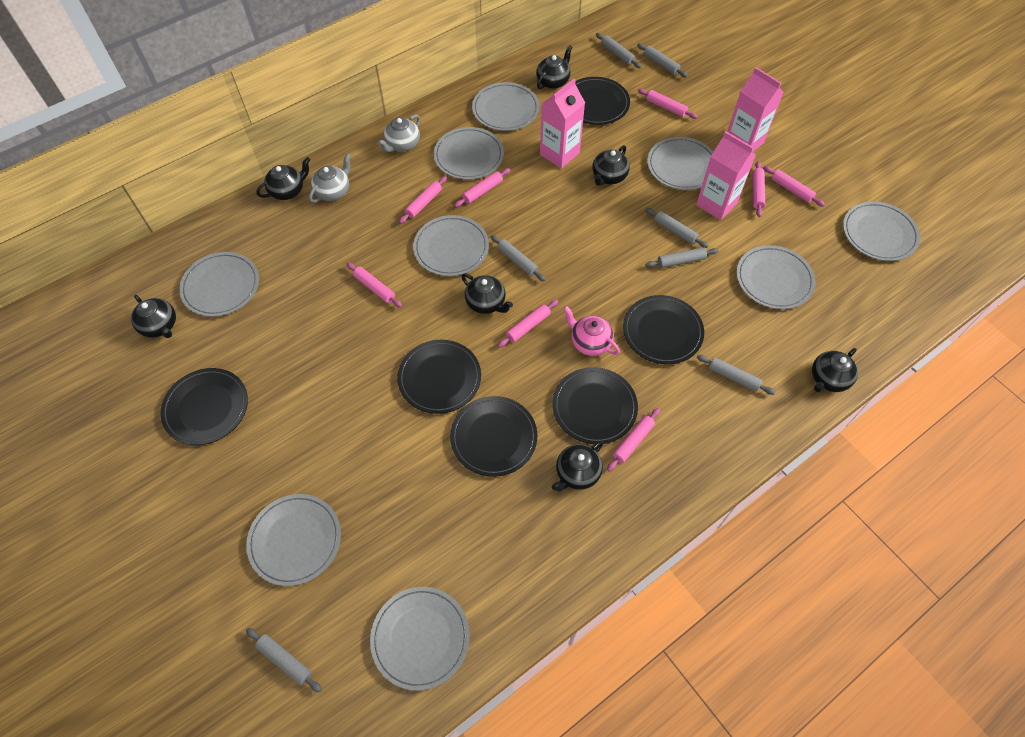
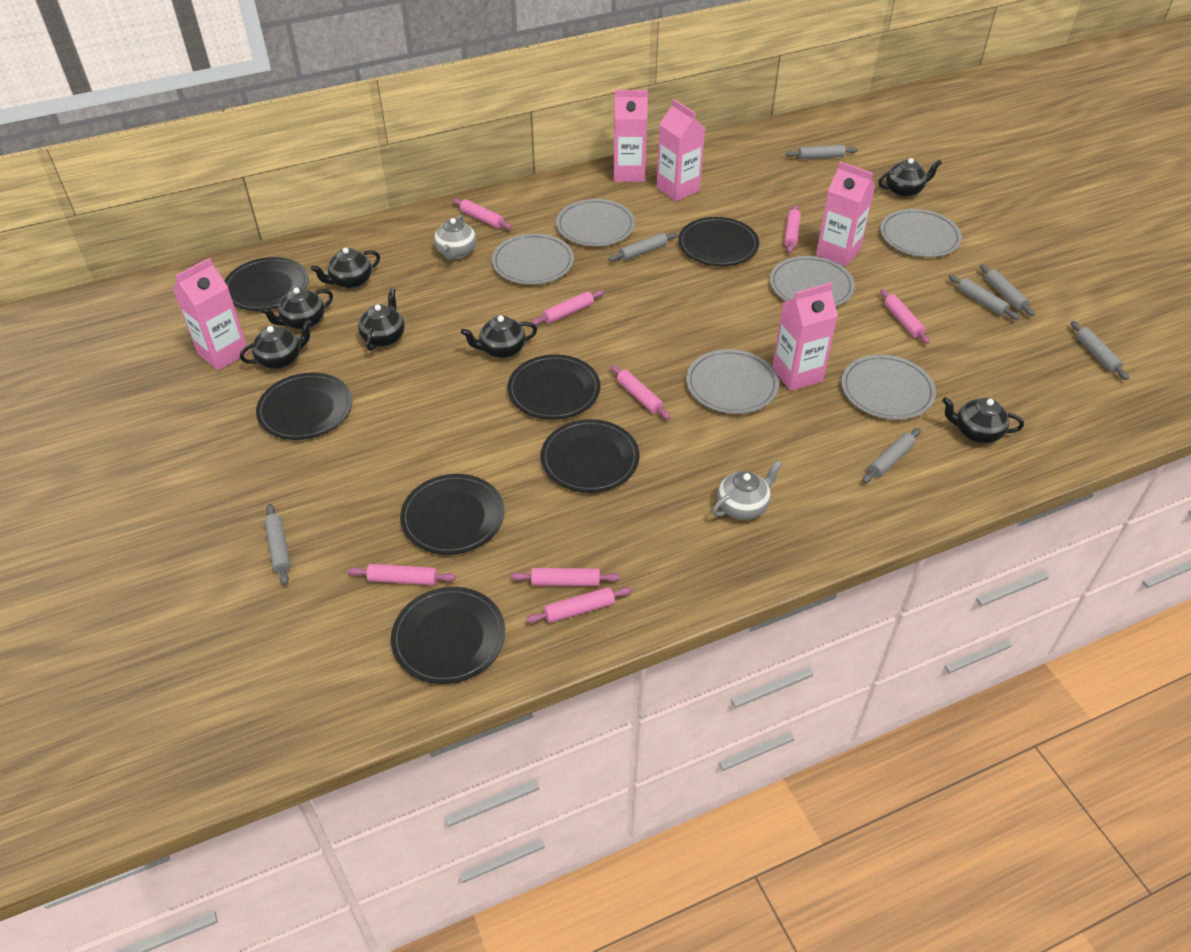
black plate: [160,368,248,445] [397,340,481,414] [450,396,537,477] [552,367,638,444] [575,77,630,125] [623,295,704,364] = 6 -> [224,257,309,311] [256,372,352,440] [391,587,505,684] [400,474,504,555] [508,354,600,420] [541,419,640,493] [678,217,759,266] = 7
grey plate: [179,252,259,317] [246,494,341,586] [370,587,470,691] [413,215,489,276] [433,127,504,180] [472,82,540,131] [647,137,713,190] [736,245,816,310] [843,201,920,261] = 9 -> [492,233,574,285] [556,199,635,246] [686,349,779,414] [770,256,855,306] [841,355,936,420] [880,209,962,257] = 6
pink carton: [540,78,585,168] [696,131,756,220] [728,67,784,152] = 3 -> [173,258,249,371] [614,90,648,182] [657,99,705,202] [772,283,838,391] [816,162,875,266] = 5
pink teapot: [563,306,620,356] = 1 -> none = 0

